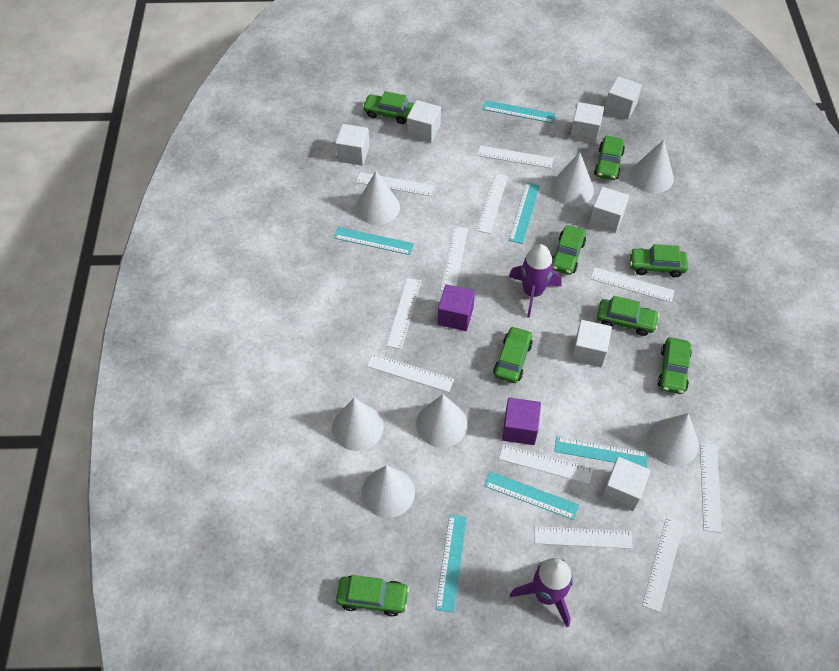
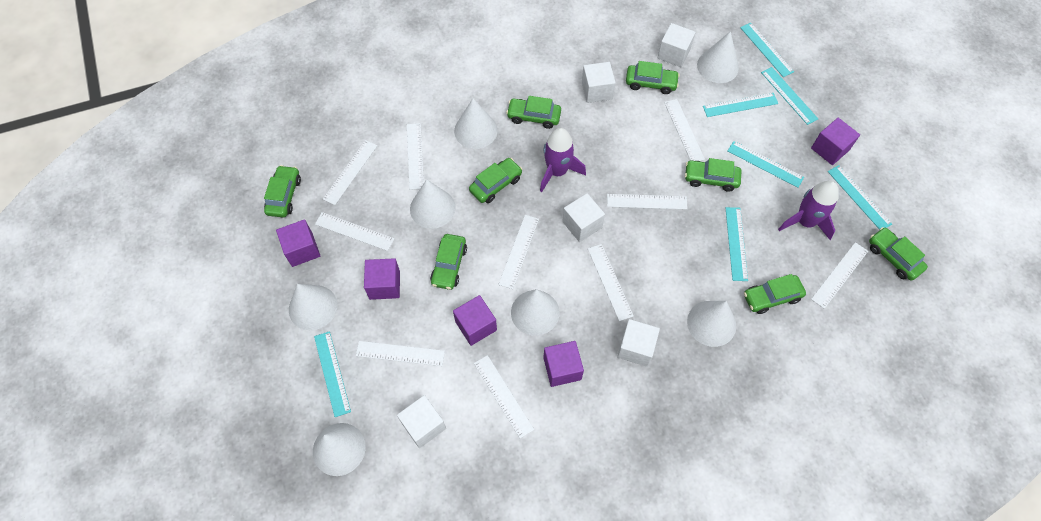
purple cube: [438,284,475,331] [502,397,541,445] = 2 -> [276,219,320,267] [364,258,400,300] [453,295,497,346] [543,341,584,387] [811,118,860,165] = 5
turquoise ruler: [334,227,414,255] [435,515,467,613] [482,100,556,123] [484,471,579,520] [509,182,540,244] [554,437,648,468] = 6 -> [314,331,351,417] [703,93,778,117] [726,207,748,281] [728,141,804,188] [740,23,794,77] [761,67,818,125] [828,165,892,230] = 7
white cube: [335,124,370,166] [407,100,441,143] [570,102,604,144] [572,320,612,368] [589,187,629,233] [601,457,651,511] [604,76,642,120] = 7 -> [397,395,446,448] [562,193,605,242] [582,62,616,103] [617,319,660,367] [657,23,696,67] = 5
white ruler: [356,172,434,196] [367,354,454,392] [386,278,421,349] [440,226,468,291] [476,173,508,234] [477,145,553,168] [499,444,593,484] [535,526,633,549] [590,267,675,302] [642,517,684,612] [700,443,722,533] = 11 -> [315,212,394,251] [323,140,377,205] [356,341,445,366] [407,123,424,190] [474,355,534,438] [498,215,539,289] [588,244,634,321] [607,194,688,210] [664,99,705,161] [811,242,868,309] = 10

